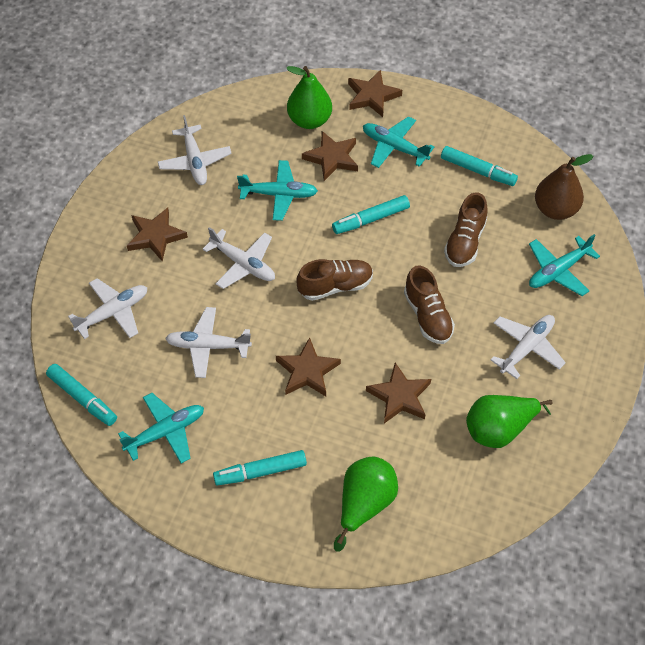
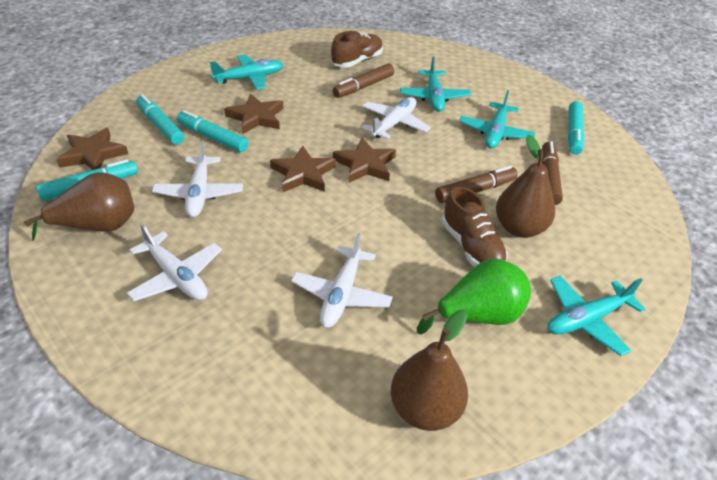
brown marker: none = 0 -> [333,63,394,98] [435,166,518,203] [542,141,563,205] = 3
brown pear: [535,154,593,220] = 1 -> [24,172,134,241] [391,309,468,431] [496,135,555,238] = 3
brown shoe: [296,259,373,301] [404,265,455,344] [444,192,488,267] = 3 -> [331,31,383,68] [442,187,507,266] = 2
brown star: [127,207,188,261] [276,337,341,396] [302,131,358,181] [348,70,402,117] [366,362,431,423] = 5 -> [56,128,128,170] [224,94,283,134] [270,146,336,192] [333,138,396,183] = 4
green pear: [286,66,332,129] [334,457,398,552] [466,395,553,448] = 3 -> [417,259,531,335] = 1
white plane: [68,278,147,339] [158,115,232,185] [165,307,252,378] [203,227,275,289] [491,315,566,379] = 5 -> [127,223,222,301] [152,141,243,217] [291,233,393,328] [362,97,431,139] = 4

